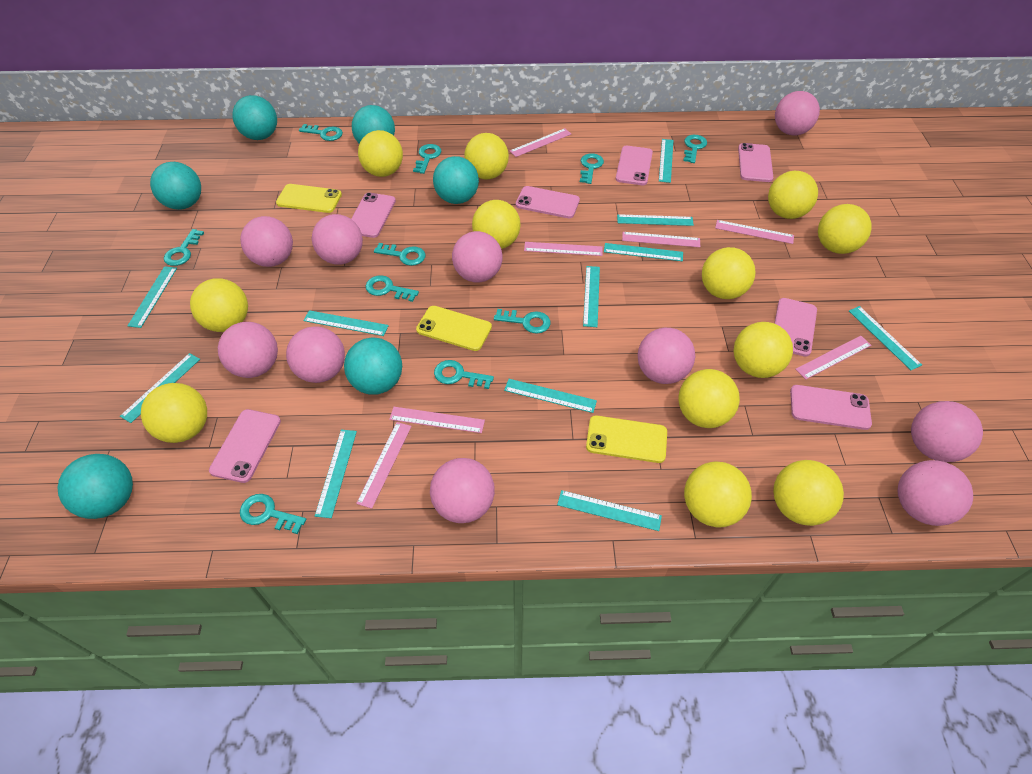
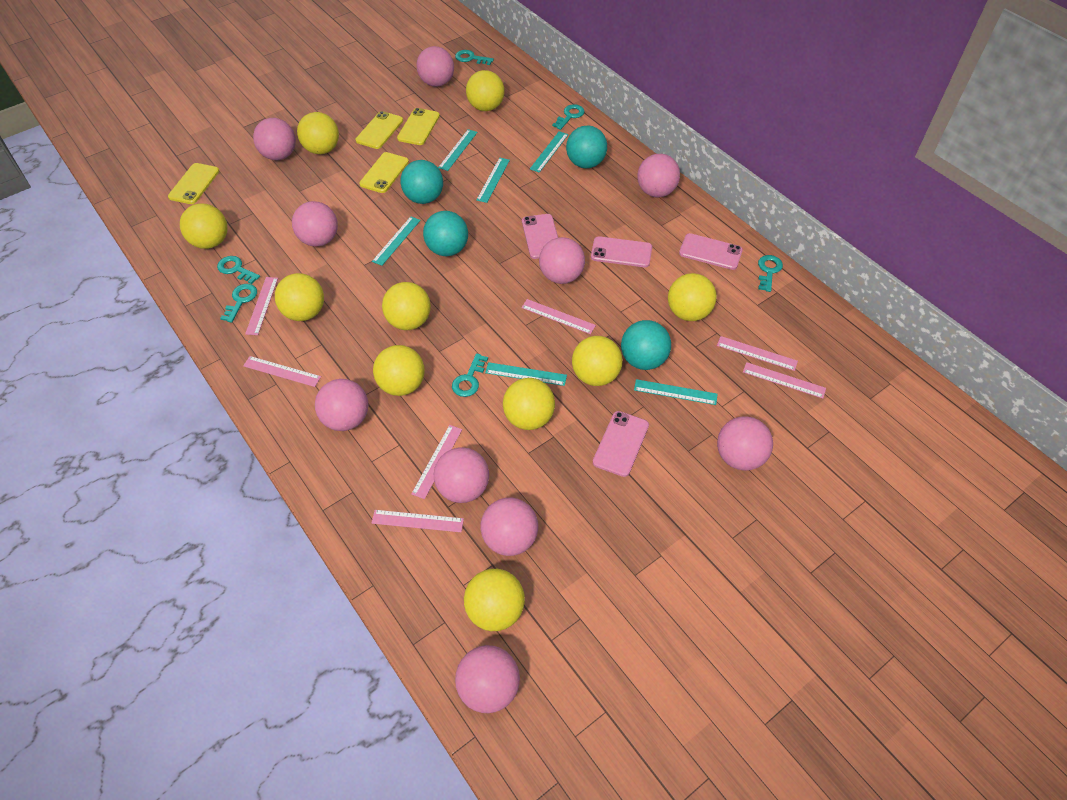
pink phone: [209,409,281,483] [351,192,396,238] [516,186,580,218] [616,146,653,185] [738,143,773,182] [774,298,817,357] [790,385,872,430] = 7 -> [522,214,558,259] [591,236,652,267] [593,411,649,477] [679,233,743,270] = 4
turquoise ball: [58,454,133,519] [150,162,201,210] [232,95,277,140] [344,337,402,395] [352,105,395,144] [433,156,479,204] = 6 -> [400,160,443,204] [423,211,468,256] [566,125,607,168] [621,320,671,370] = 4
turquoise key: [164,229,204,266] [240,494,306,534] [299,124,343,141] [365,275,419,302] [374,243,426,266] [413,144,441,174] [434,360,494,389] [494,309,551,334] [580,153,604,184] [683,135,707,163] = 10 -> [217,256,260,284] [220,284,257,323] [452,353,488,397] [455,50,494,65] [552,104,585,130] [758,255,783,292] = 6
turquoise ruler: [120,353,200,423] [127,266,177,328] [303,310,389,336] [315,430,357,518] [504,379,597,413] [557,490,662,531] [583,266,600,327] [604,243,683,261] [617,214,694,226] [659,139,674,183] [849,306,922,370] = 11 -> [372,216,421,266] [438,129,477,171] [476,158,510,203] [485,362,567,386] [530,131,568,173] [634,379,718,405] = 6
yellow ball: [141,383,207,443] [190,278,248,332] [358,130,403,177] [464,133,509,179] [472,200,521,249] [678,369,740,428] [684,462,752,527] [702,247,756,299] [733,322,793,378] [768,171,818,219] [773,460,844,526] [818,204,871,254] = 12 -> [180,203,228,249] [275,273,324,321] [297,112,339,154] [373,345,425,396] [382,282,431,330] [464,569,525,631] [466,70,504,111] [503,378,555,430] [572,336,623,386] [668,273,717,321] = 10
yellow phone: [276,184,342,213] [416,306,492,351] [586,415,667,463] = 3 -> [168,163,219,204] [356,111,403,149] [359,152,409,193] [397,108,440,145] = 4

